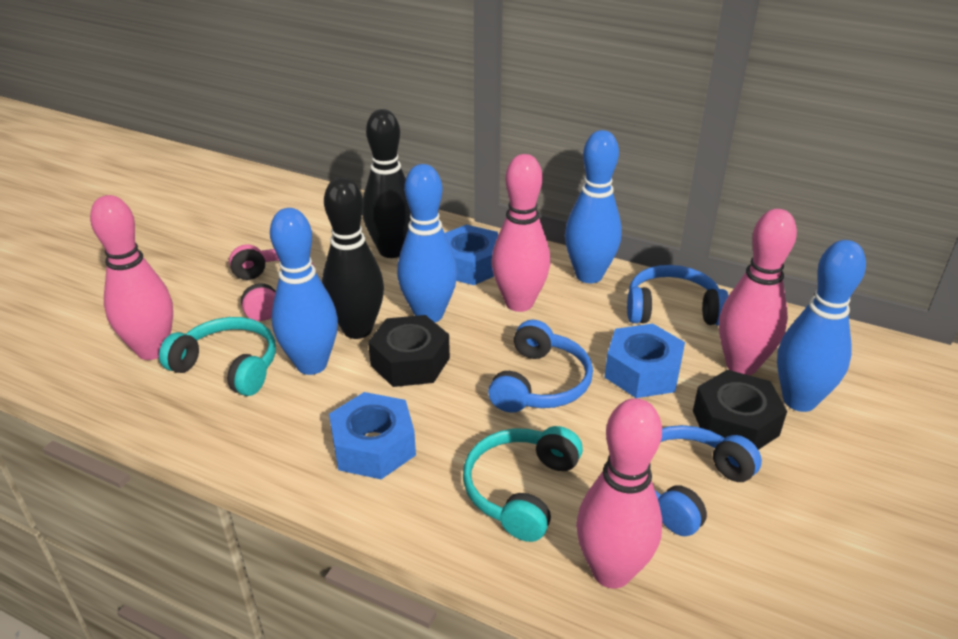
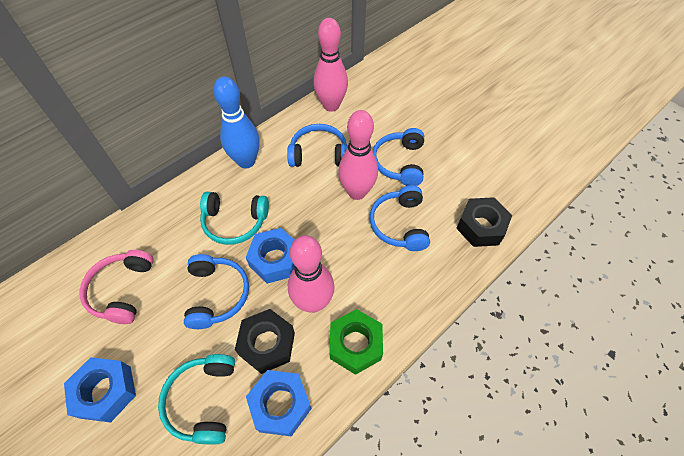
black bowling pin: [322,177,384,339] [362,109,411,258] = 2 -> none = 0
blue bowling pin: [270,208,338,375] [397,164,457,322] [565,130,622,283] [777,240,866,412] = 4 -> [213,77,260,168] = 1
blue headphones: [488,320,593,413] [627,265,729,326] [654,425,762,536] = 3 -> [184,254,249,329] [287,124,348,167] [370,185,430,251] [373,128,424,186] = 4
green nut: none = 0 -> [329,309,383,375] = 1
pink bowling pin: [90,195,173,360] [491,154,550,312] [576,398,662,589] [719,209,797,375] = 4 -> [288,235,334,313] [313,18,348,112] [338,110,378,200] = 3

